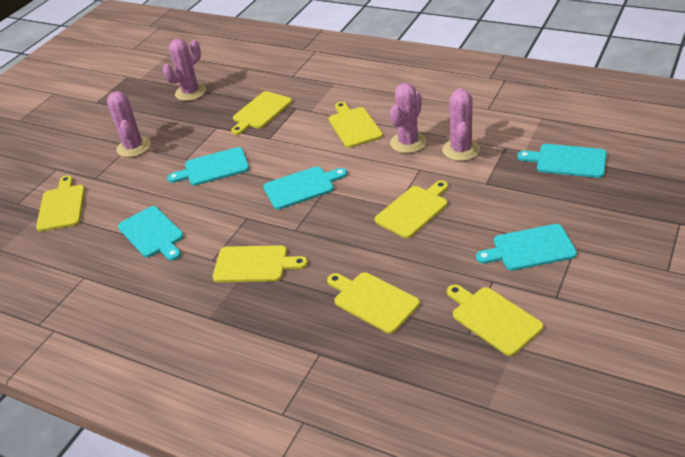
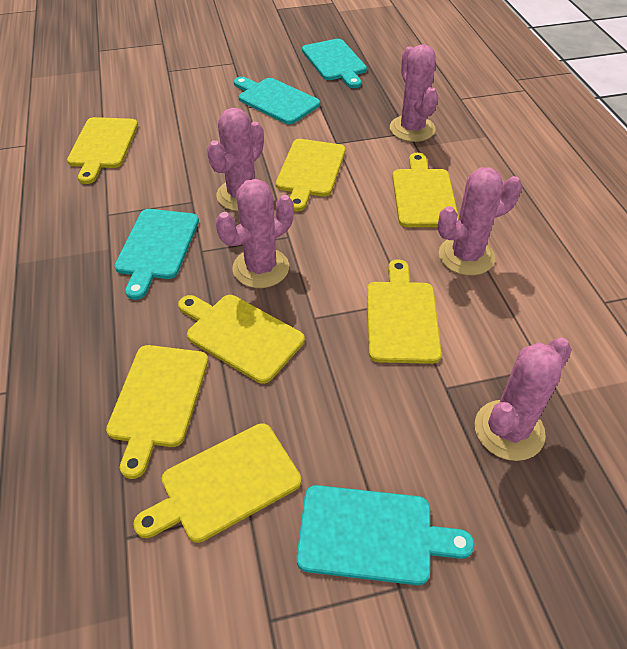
pink cactus: [107,91,151,157] [163,39,206,101] [390,83,426,153] [442,88,480,161] = 4 -> [207,108,264,211] [216,179,294,288] [390,44,438,142] [437,167,522,276] [475,338,572,461] = 5
turquoise cutting board: [118,206,184,261] [167,147,249,186] [263,166,347,210] [476,224,577,271] [517,144,606,178] = 5 -> [114,209,199,300] [234,77,320,124] [297,485,474,585] [302,39,367,88] = 4

